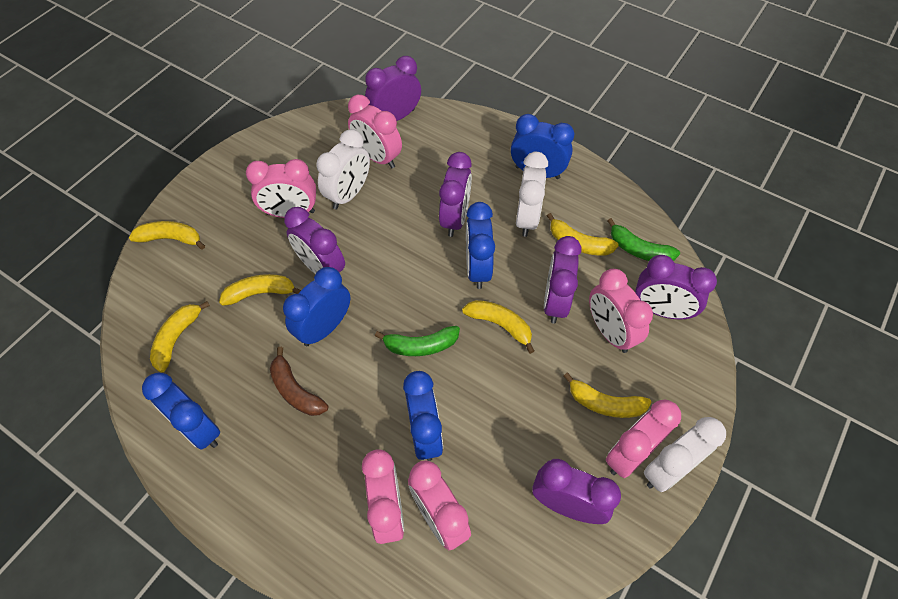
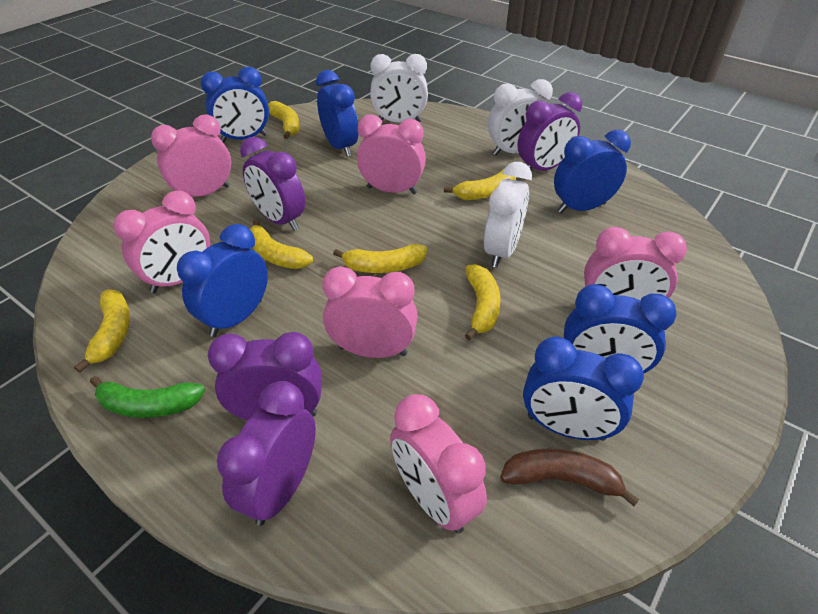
blue clock: [142,372,220,450] [283,267,351,346] [403,371,443,461] [466,202,495,289] [511,114,574,179] = 5 -> [177,224,268,337] [201,67,269,142] [316,70,359,157] [523,337,644,441] [554,130,631,213] [564,284,676,373] = 6
green banana: [375,326,460,356] [608,218,680,261] = 2 -> [90,376,205,418] = 1
purple clock: [284,207,345,274] [365,56,421,121] [439,152,472,237] [532,459,621,524] [544,236,581,324] [635,255,717,320] = 6 -> [208,332,322,421] [217,381,316,526] [240,137,306,231] [517,92,582,171] = 4

